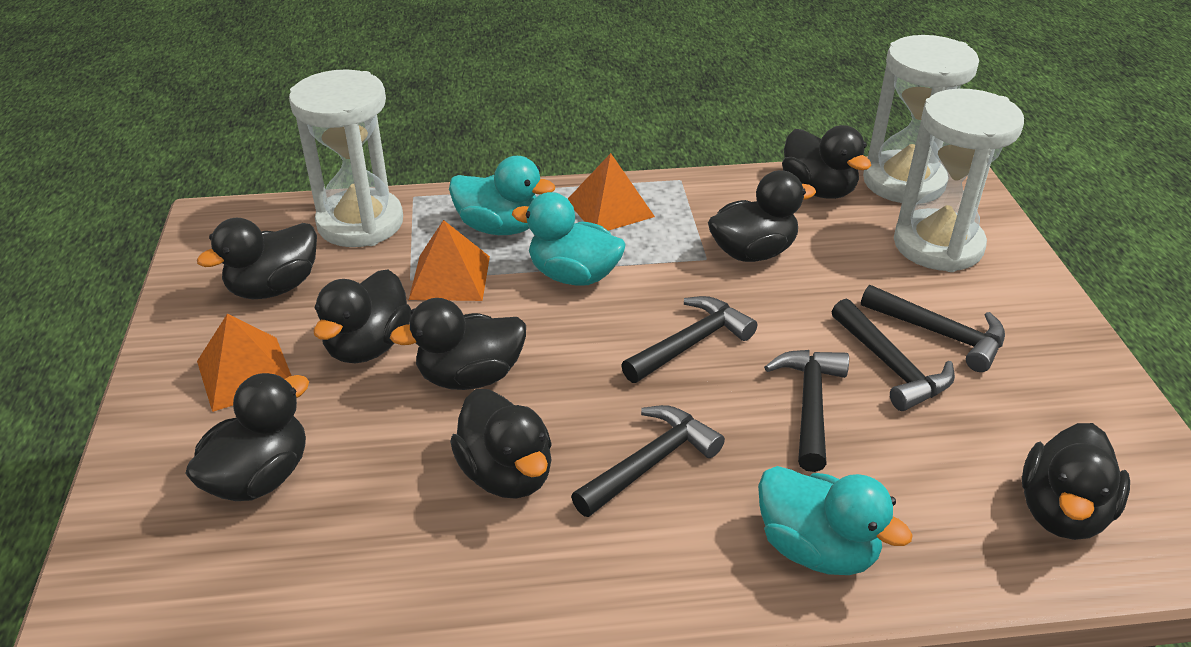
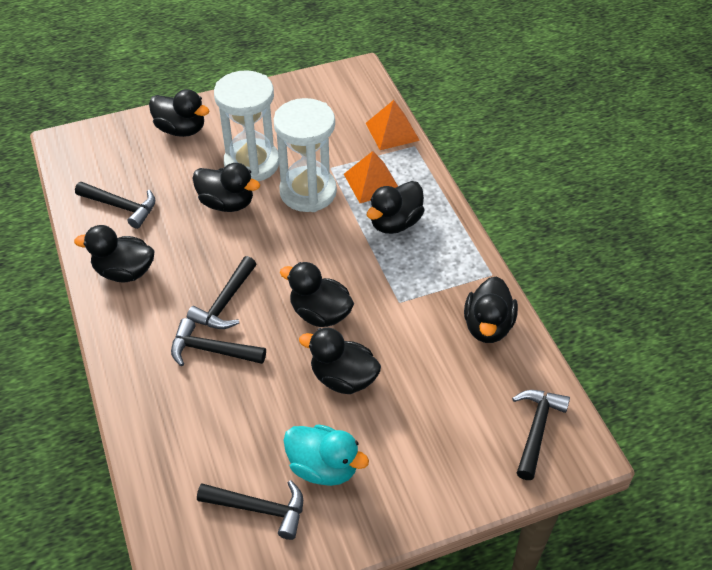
black duck: [185,373,309,501] [197,218,317,299] [313,269,412,363] [390,298,526,390] [450,389,552,498] [708,170,816,262] [782,125,871,199] [1022,423,1130,540] = 8 -> [74,225,155,282] [149,89,210,137] [192,163,260,212] [280,262,354,327] [299,328,381,394] [367,181,425,234] [464,276,518,343] = 7
orange pyramid: [197,314,291,412] [409,220,490,301] [568,153,655,231] = 3 -> [344,151,398,203] [366,100,420,150] = 2
turquoise duck: [449,156,555,235] [512,192,626,286] [758,466,912,575] = 3 -> [283,424,369,486] = 1
white hourglass: [289,69,403,247] [863,35,979,203] [894,89,1024,272] = 3 -> [214,70,279,182] [274,98,337,212] = 2

